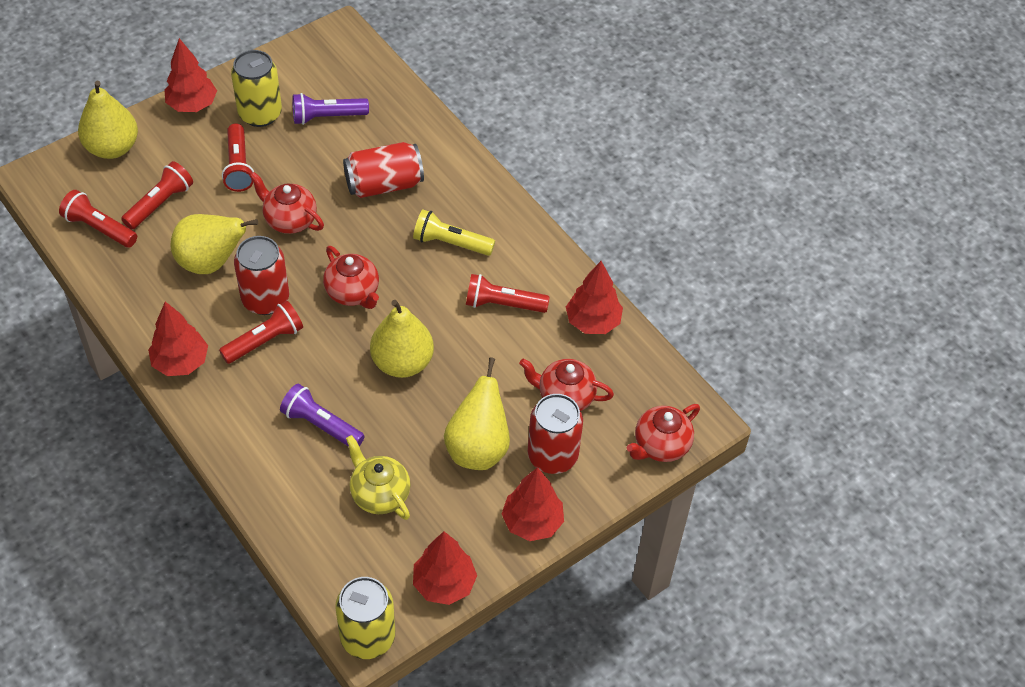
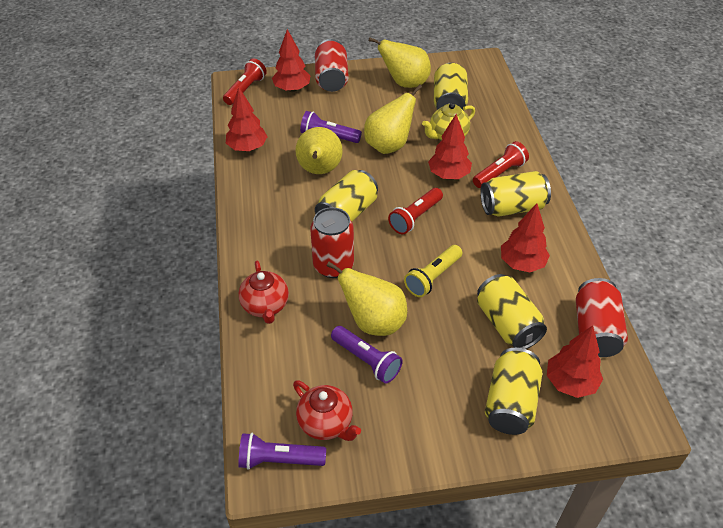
purple flashlight: [280,384,365,447] [292,93,369,125] = 2 -> [238,433,326,470] [300,111,362,143] [331,326,402,384] = 3
red flashlight: [59,190,137,248] [121,161,193,229] [219,301,303,364] [222,123,254,192] [466,274,550,313] = 5 -> [223,59,267,105] [388,188,443,234] [473,141,529,188] = 3
red teapot: [250,172,324,234] [323,246,379,309] [519,359,614,411] [627,404,700,462] = 4 -> [239,261,289,324] [293,380,361,441] = 2
yellow can: [231,50,282,127] [335,577,395,659] = 2 -> [315,170,378,222] [434,63,468,110] [477,274,547,349] [480,171,551,217] [485,348,542,435] = 5

